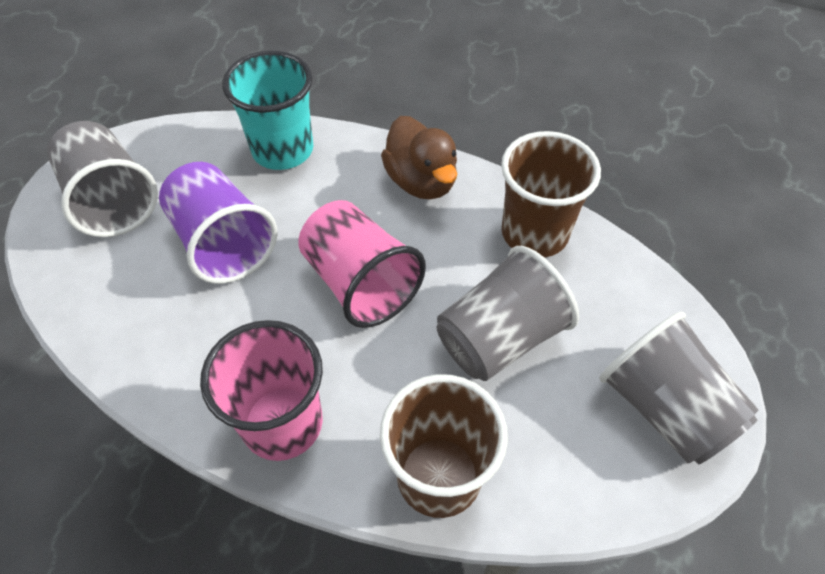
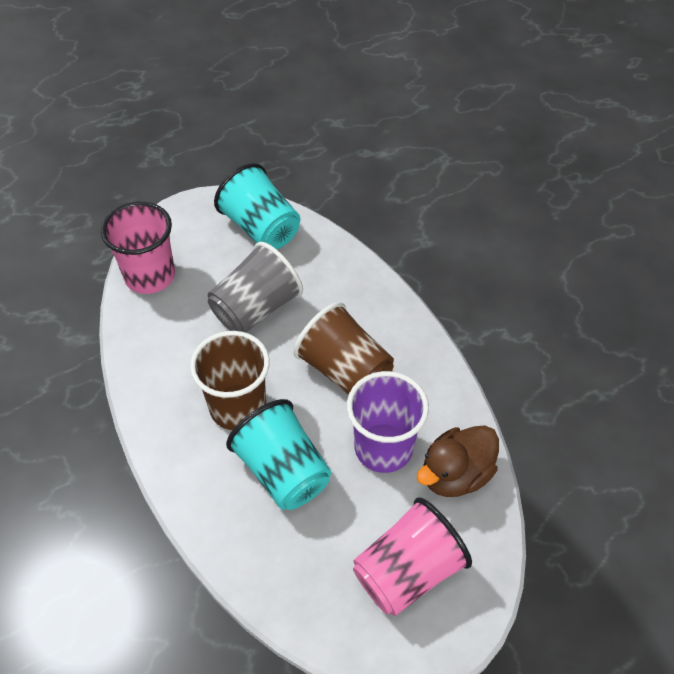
grey cup: [47,121,158,237] [436,246,579,381] [599,312,759,464] = 3 -> [208,242,303,333] = 1
turquoise cup: [222,50,313,170] = 1 -> [214,163,300,249] [226,399,331,510] = 2

